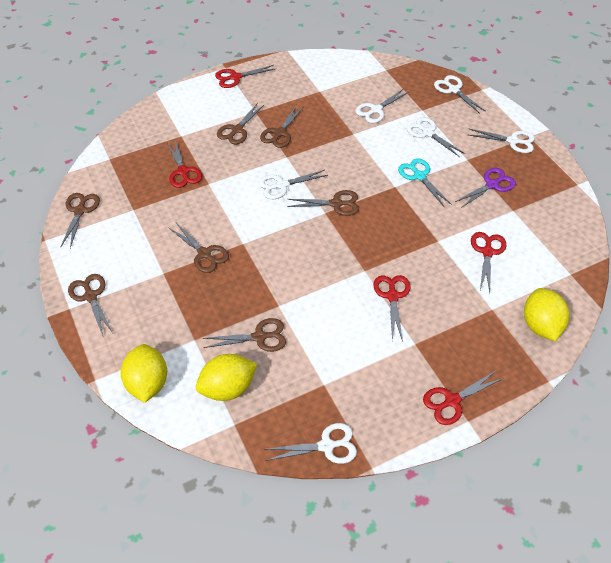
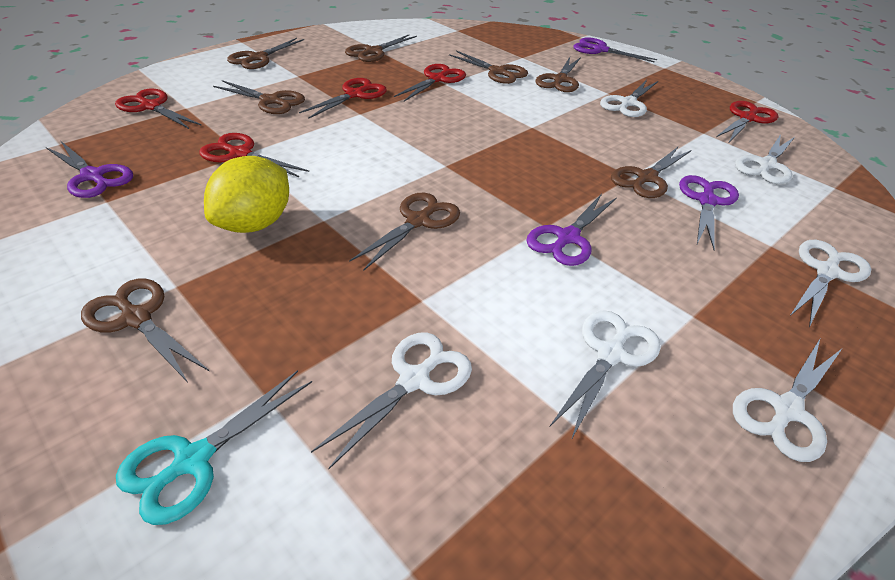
brown scissors: [60,193,100,248] [68,274,113,336] [169,223,229,273] [203,318,286,352] [217,103,265,144] [260,105,303,148] [287,190,359,216] = 7 -> [81,278,209,384] [213,80,305,114] [227,38,304,69] [345,35,417,62] [349,192,460,271] [449,51,528,84] [535,57,581,92] [611,147,692,198] = 8
purple scissors: [455,168,516,208] = 1 -> [46,141,133,198] [526,194,617,266] [573,37,657,63] [679,175,739,250] = 4
yellow lemon: [121,344,167,403] [196,354,257,401] [524,288,570,341] = 3 -> [204,156,289,233] = 1

